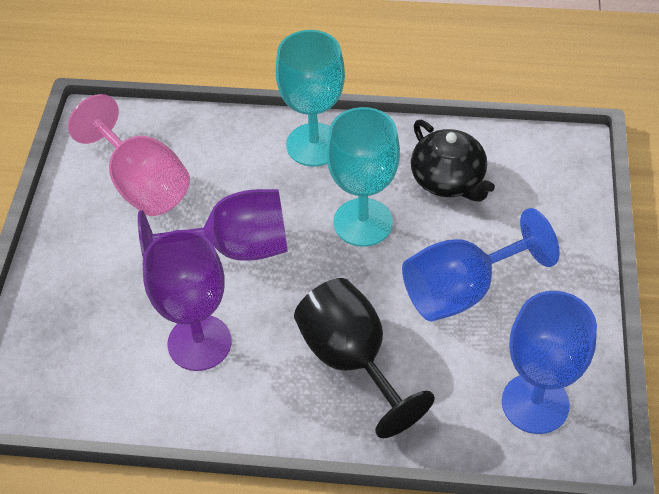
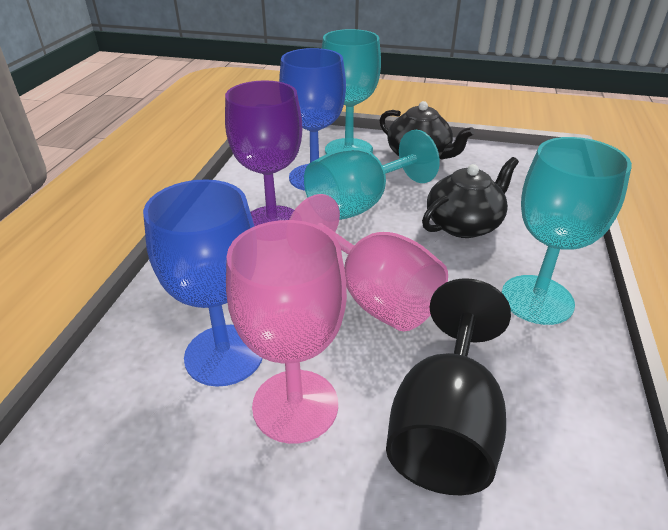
black teapot: [411,120,495,202] = 1 -> [380,101,475,160] [422,157,519,238] = 2
pink goblet: [68,94,190,216] = 1 -> [226,220,347,444] [289,194,448,331] = 2
purple goblet: [138,189,288,261] [143,230,232,371] = 2 -> [225,80,303,226] = 1
turquoise goblet: [276,30,345,167] [326,107,400,247] = 2 -> [304,130,440,220] [322,29,381,154] [501,137,632,325] = 3

